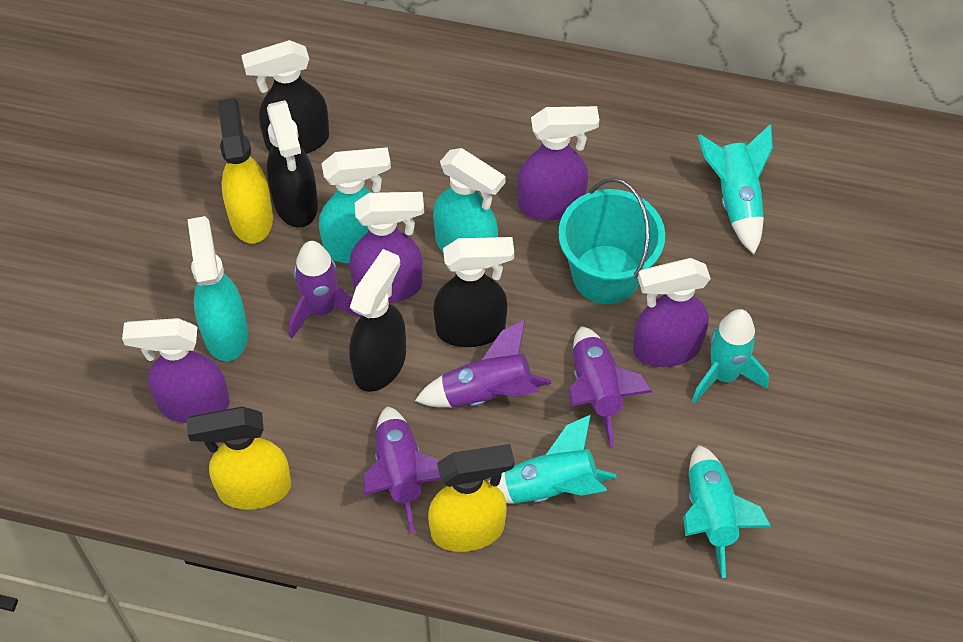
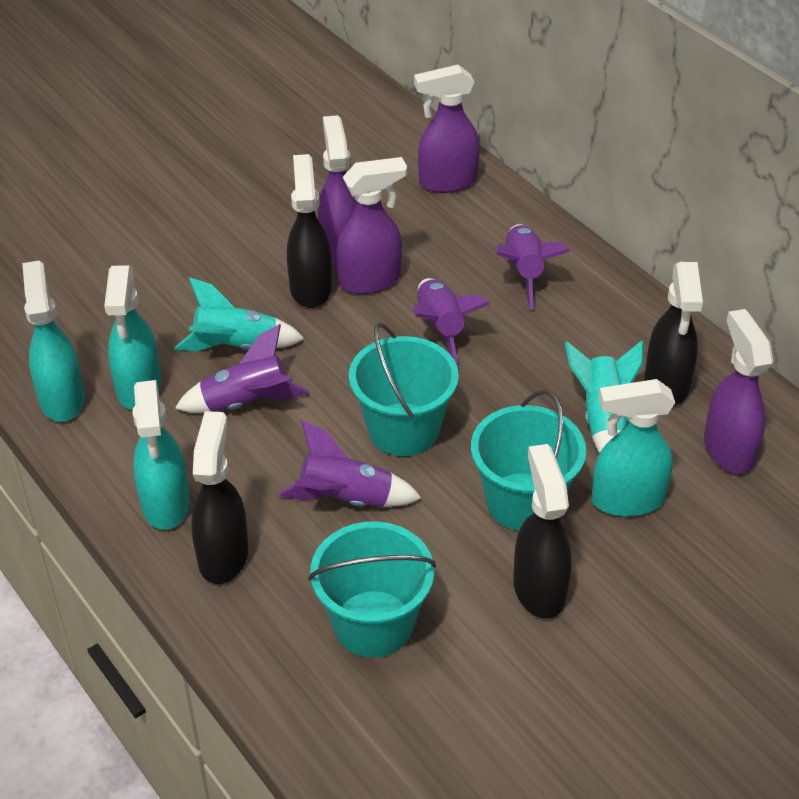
turquoise bucket: [558,178,665,304] = 1 -> [308,521,436,657] [349,323,459,456] [471,390,586,531] = 3
turquoise rocket: [488,414,617,504] [683,445,772,578] [692,309,769,404] [698,124,773,254] = 4 -> [175,277,304,351] [565,340,644,453] = 2
turquoise spray bottle: [187,216,248,361] [319,147,391,263] [433,148,506,252] = 3 -> [22,260,85,422] [104,265,161,410] [132,380,189,530] [592,379,675,517] = 4
yellow spray bottle: [187,406,291,510] [218,98,273,243] [428,444,514,552] = 3 -> none = 0

